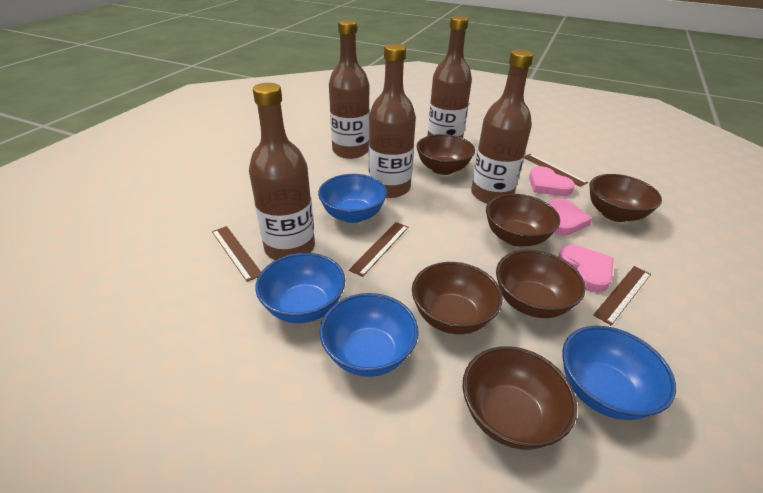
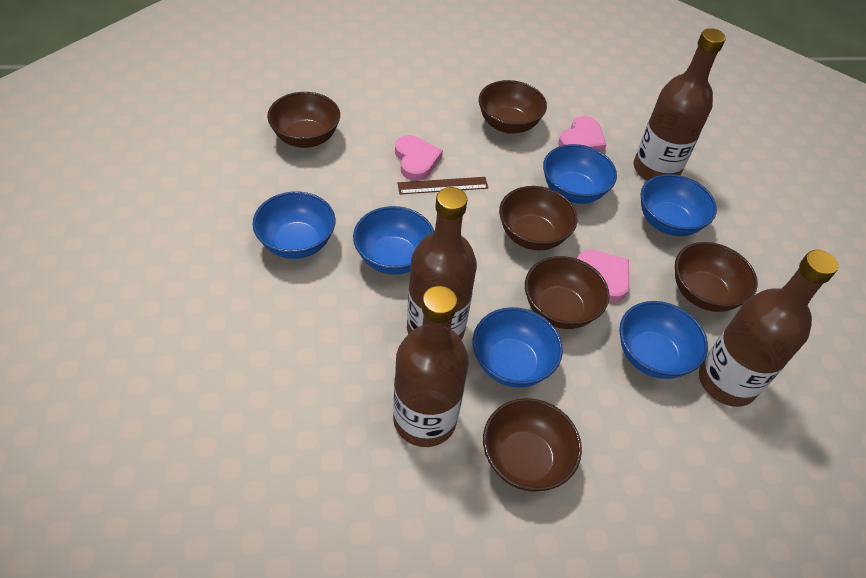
blue bowl: [255,253,345,323] [318,174,387,223] [320,293,418,377] [562,326,676,420] = 4 -> [252,192,335,259] [353,206,434,275] [473,307,563,387] [543,144,617,204] [619,301,708,379] [640,174,717,236] = 6
brown bottle: [249,83,315,260] [329,19,370,159] [369,44,416,198] [427,16,472,138] [471,49,533,204] = 5 -> [393,286,469,447] [407,187,477,340] [633,28,726,181] [699,250,838,407] = 4
brown ruler: [212,226,261,282] [349,222,409,277] [524,154,588,187] [593,266,651,325] = 4 -> [398,177,488,194] = 1

